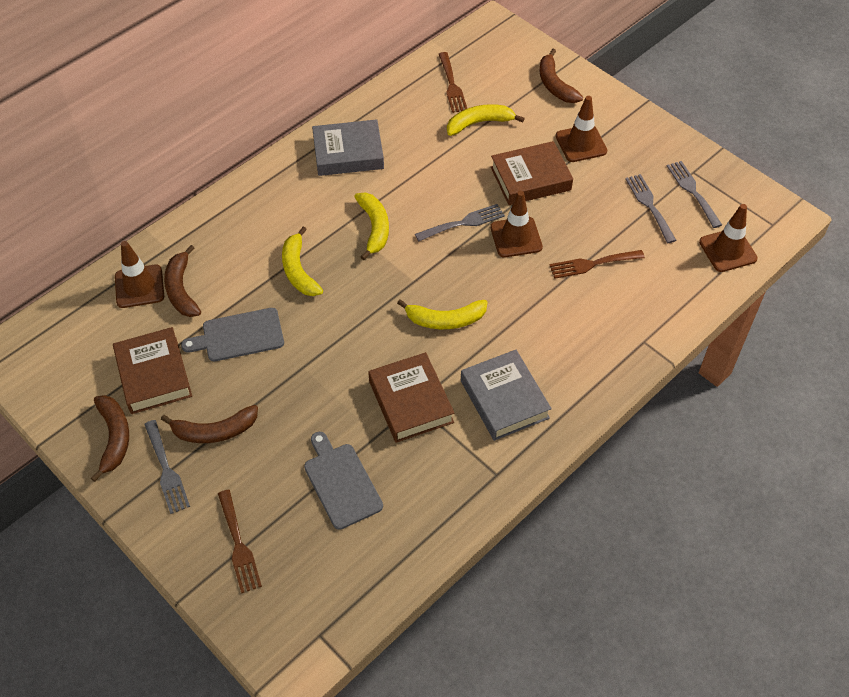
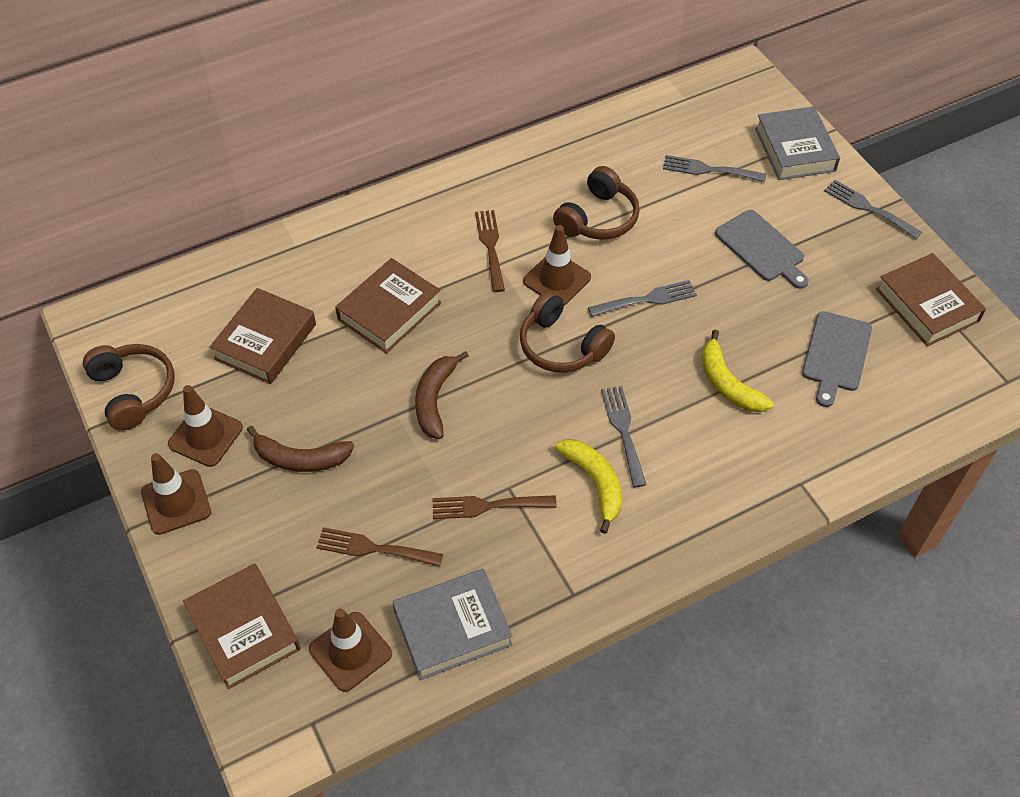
brown banana: [91,395,129,482] [161,405,258,443] [164,245,201,317] [540,49,583,103] = 4 -> [247,426,354,472] [415,351,469,439] = 2
brown book: [113,327,192,414] [368,352,454,443] [491,141,573,205] = 3 -> [183,563,301,689] [210,288,316,384] [335,258,442,353] [876,253,986,346] = 4
brown headphones: none = 0 -> [83,344,175,431] [520,291,615,373] [553,166,640,240] = 3
yellow banana: [282,227,323,296] [354,192,389,260] [397,299,488,329] [447,104,525,136] = 4 -> [555,439,622,534] [702,329,774,412] = 2

